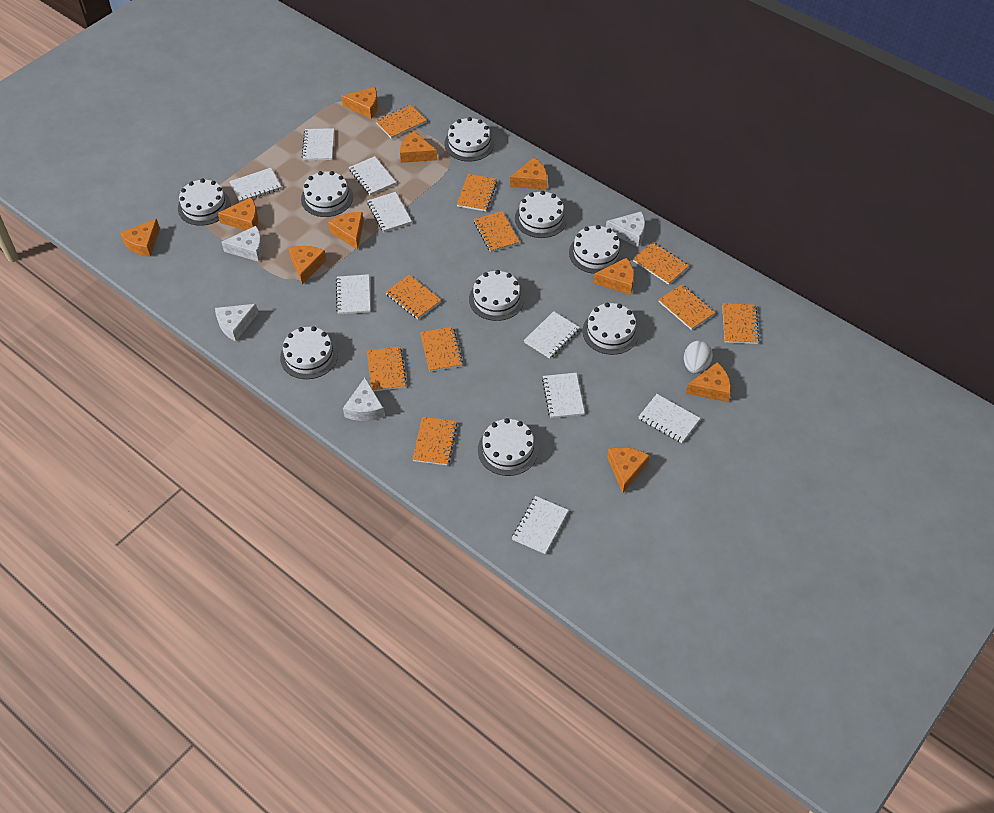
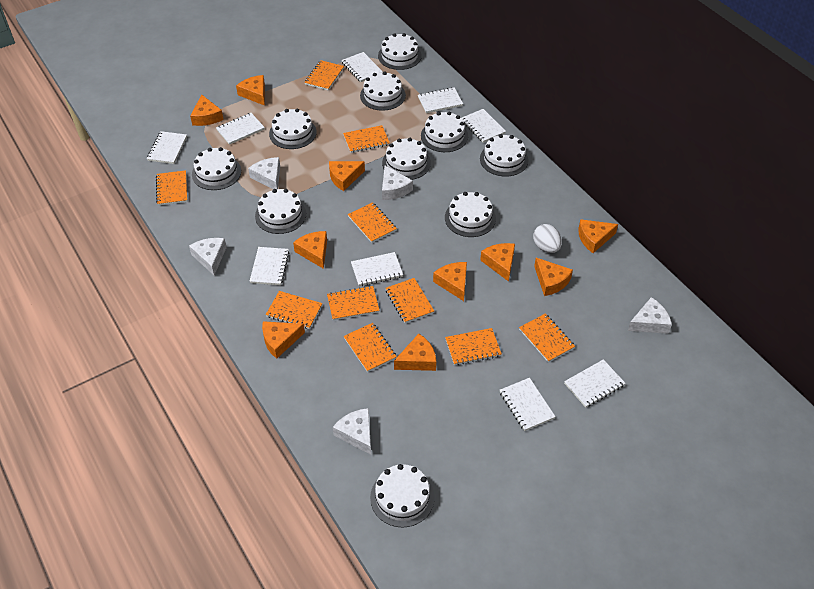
white cake: [178,179,231,226] [280,326,338,379] [301,171,353,217] [444,117,494,161] [469,270,524,321] [478,418,538,476] [515,191,568,238] [569,225,623,274] [582,303,639,355] = 9 -> [192,147,241,190] [255,189,306,234] [269,108,317,149] [360,71,406,111] [370,464,435,528] [378,33,422,70] [382,138,431,180] [421,111,468,152] [445,192,496,237] [480,134,529,176] = 10
white cheese: [215,304,258,341] [221,226,263,262] [343,378,385,421] [606,211,645,247] = 4 -> [189,238,227,275] [248,157,280,189] [333,408,371,455] [382,166,413,200] [628,297,672,334] = 5

